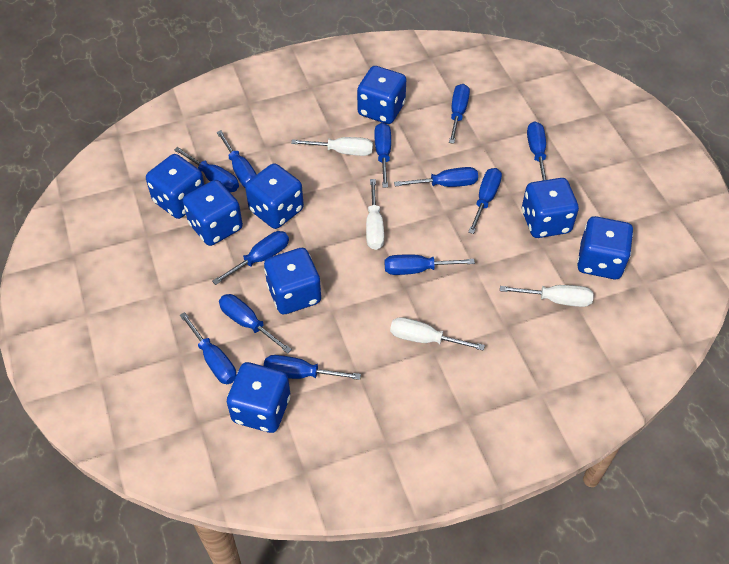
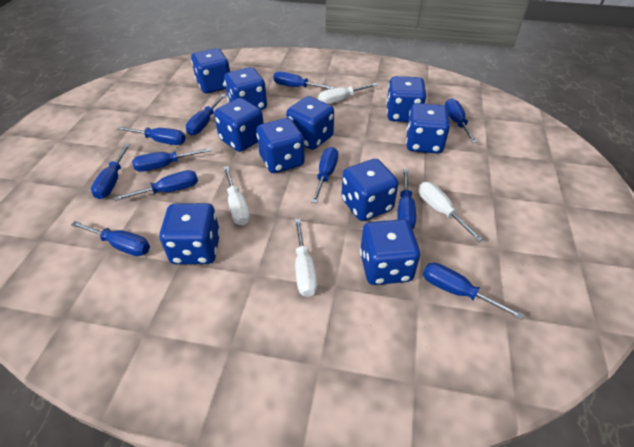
blue dice: [146,154,205,219] [183,180,243,246] [227,362,290,433] [245,163,304,229] [264,248,321,314] [357,66,407,124] [522,178,579,238] [577,216,633,279] = 8 -> [159,203,220,264] [191,48,230,93] [214,98,264,152] [224,67,267,110] [256,118,305,173] [286,96,334,150] [341,159,399,221] [360,219,420,285] [386,76,427,122] [406,103,450,154] = 10
blue screwdriver: [174,147,239,192] [180,312,237,384] [212,231,289,285] [216,130,257,187] [219,294,292,354] [264,355,361,380] [374,123,391,188] [385,254,475,275] [394,167,478,187] [449,84,470,144] [468,168,502,234] [527,121,546,181] = 12 -> [71,221,150,256] [91,144,130,199] [113,170,198,201] [117,126,185,145] [132,148,212,172] [186,94,226,135] [273,71,334,89] [311,147,338,203] [397,169,416,229] [423,263,524,320] [445,98,478,143] = 11

